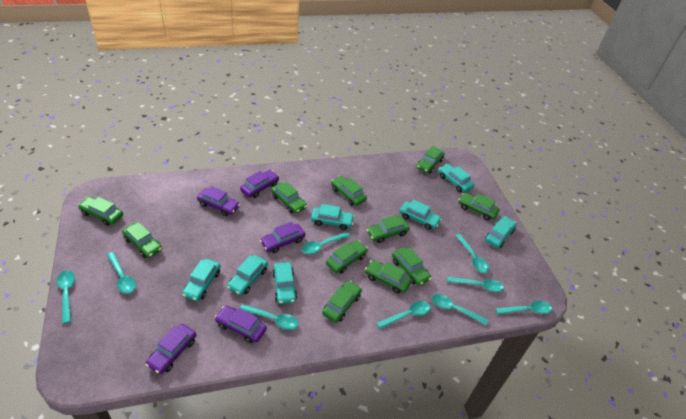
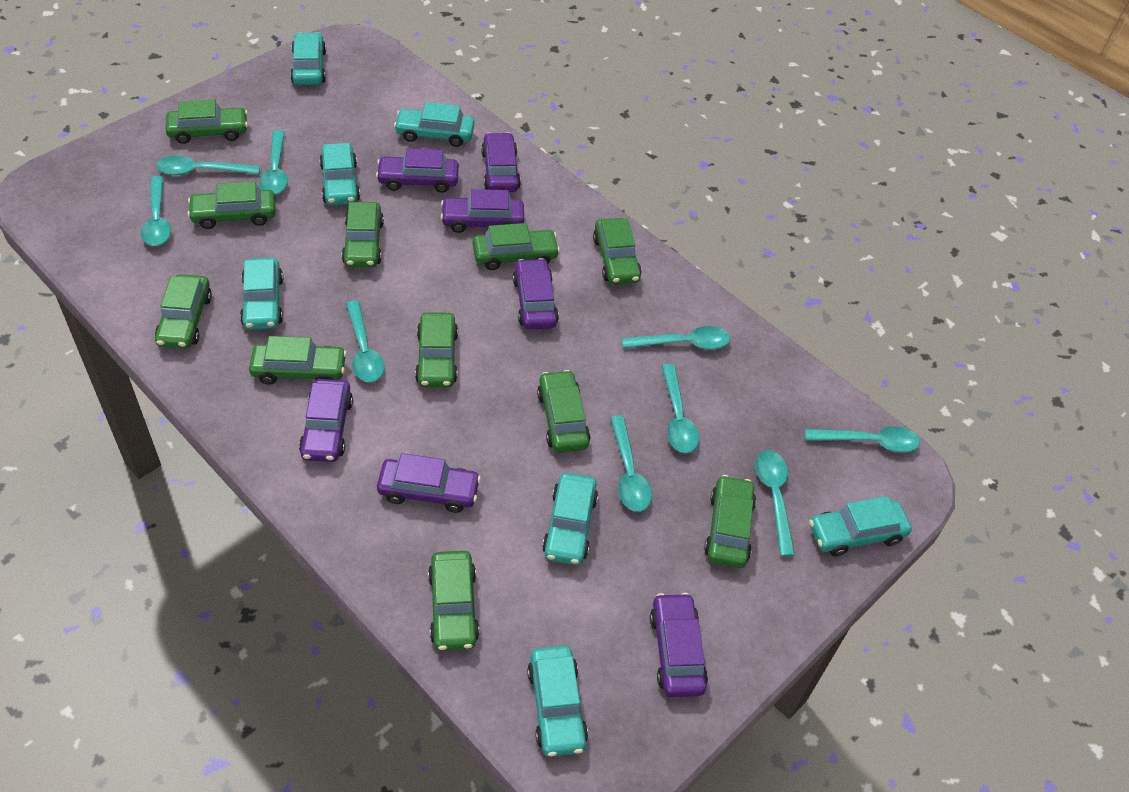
purple car: [145,324,196,374] [197,186,240,216] [215,306,267,343] [240,170,279,198] [260,222,305,253] = 5 -> [299,379,353,462] [376,148,459,193] [377,453,481,513] [440,189,524,233] [481,132,521,192] [513,258,559,330] [650,593,708,697] = 7

